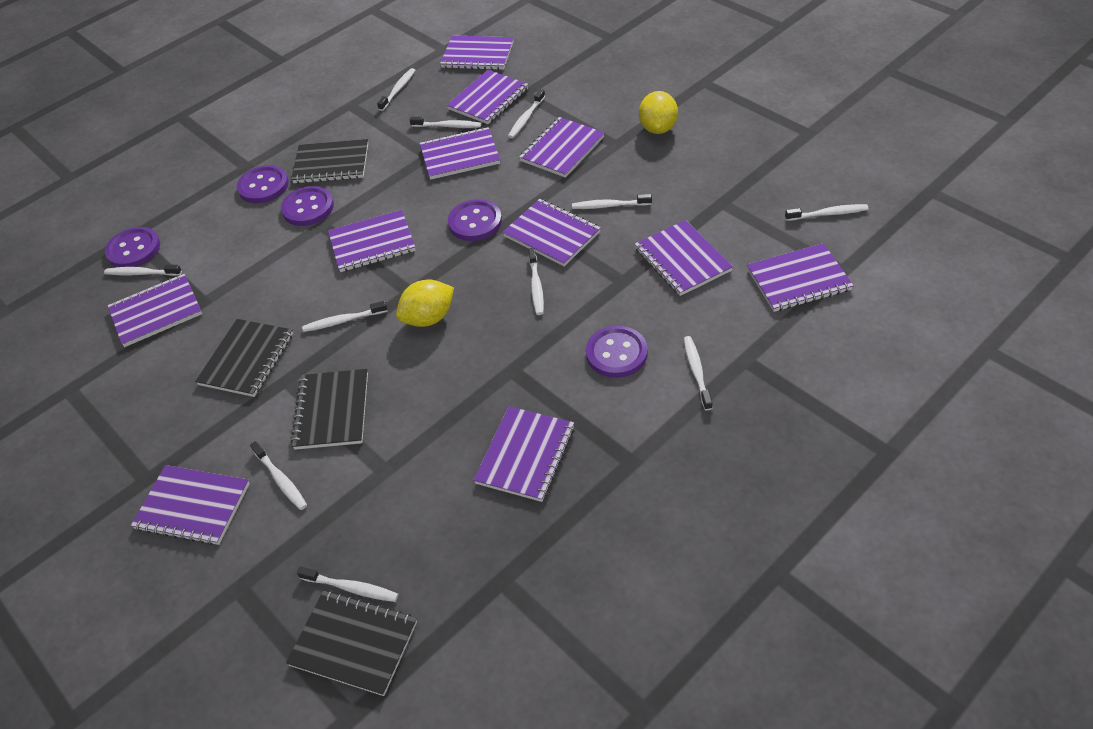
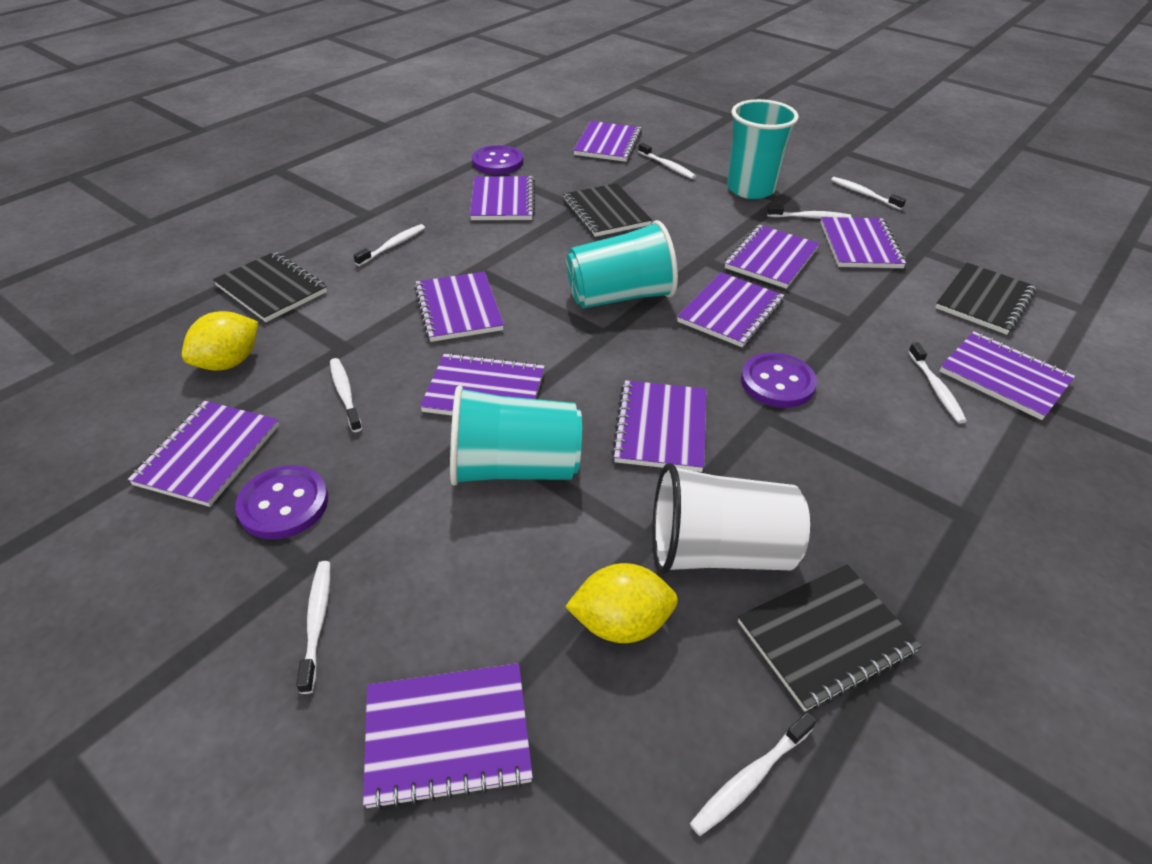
purple button: [105,227,160,267] [237,165,289,203] [281,186,334,226] [448,199,502,241] [586,326,648,378] = 5 -> [235,465,328,539] [472,145,523,175] [741,353,817,408] = 3
turquoise cup: none = 0 -> [450,385,582,486] [566,220,678,308] [727,99,799,199] = 3
white cup: none = 0 -> [652,463,810,574] = 1
white toothbrush: [104,265,182,276] [250,441,307,510] [297,567,398,602] [302,301,387,332] [377,68,415,111] [410,117,481,128] [508,89,545,138] [528,248,544,315] [572,194,652,209] [683,336,712,410] [785,204,869,221] = 11 -> [296,561,330,694] [330,358,362,432] [353,224,425,266] [638,143,696,179] [690,712,816,836] [767,205,852,219] [831,177,906,210] [908,342,967,424] = 8

